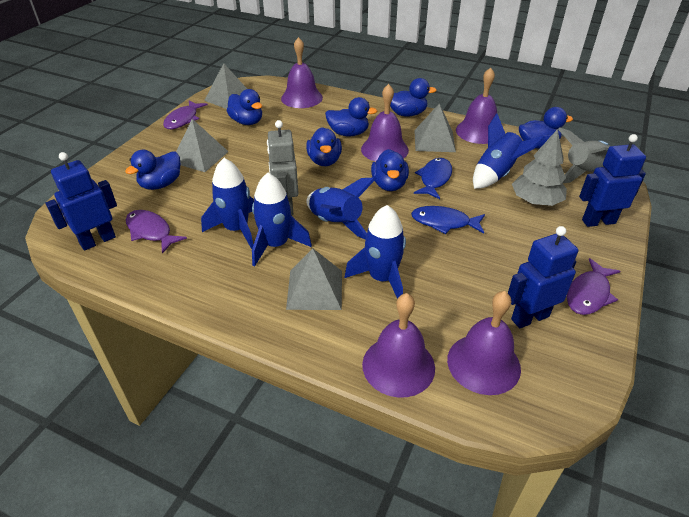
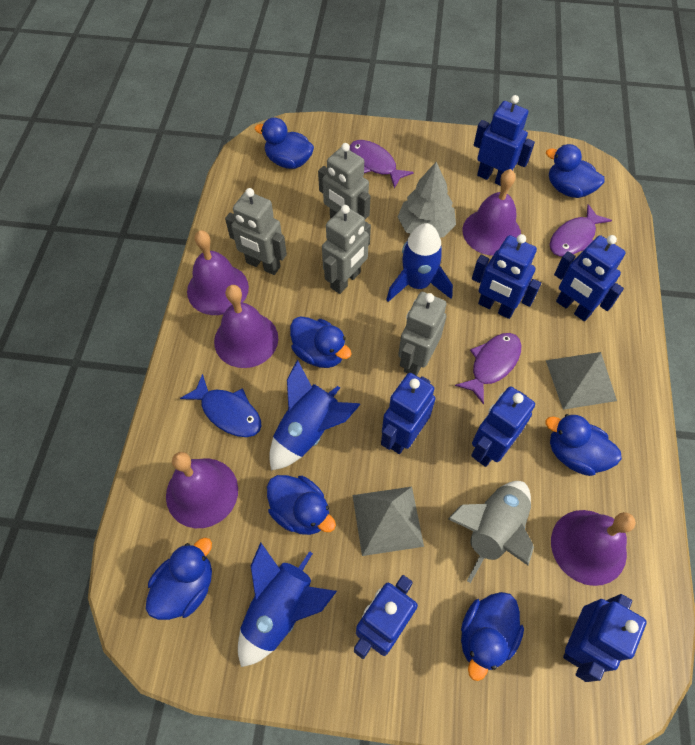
blue fish: [411,206,485,234] [414,158,452,199] = 2 -> [180,374,262,437] = 1
blue robot: [46,152,117,251] [508,226,578,328] [579,134,646,227] = 3 -> [354,575,418,659] [381,373,436,454] [471,387,535,467] [472,234,541,319] [474,95,535,186] [554,235,626,321] [563,594,647,682] = 7
blue rocket: [201,158,254,249] [252,173,312,267] [306,177,376,240] [345,205,406,299] [473,113,545,189] = 5 -> [238,542,337,667] [269,360,361,470] [386,223,453,302] = 3
grey pyramid: [176,119,229,172] [204,63,247,109] [286,248,342,310] [414,104,456,152] = 4 -> [352,487,424,556] [546,352,617,410] = 2
grey robot: [267,120,298,216] = 1 -> [225,188,287,275] [318,143,370,219] [322,205,371,294] [398,292,447,376] = 4

